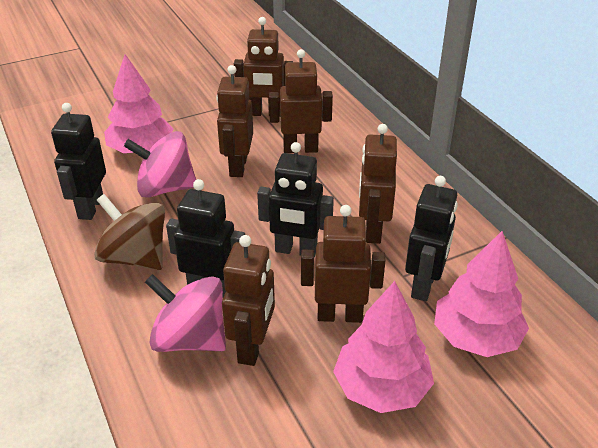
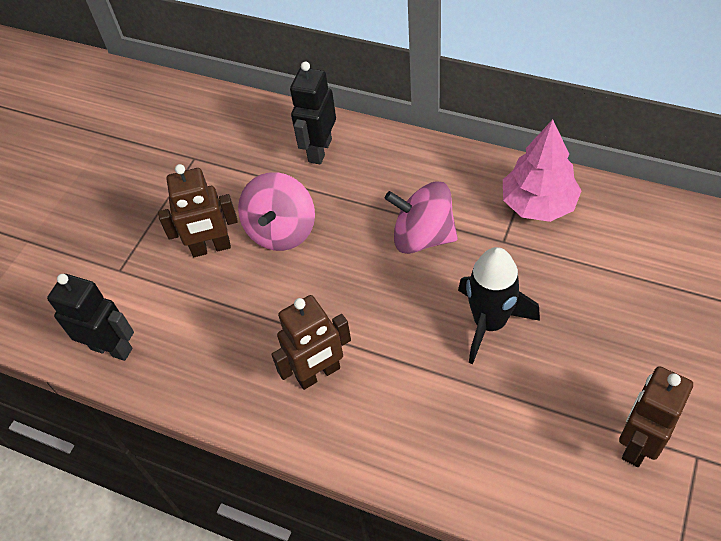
black robot: [51,103,106,220] [166,179,245,298] [257,142,334,257] [405,176,458,301] = 4 -> [47,274,134,361] [290,62,336,164] = 2
black rocket: none = 0 -> [458,247,540,364] = 1
brown robot: [216,65,253,177] [222,235,275,366] [234,17,293,117] [269,49,333,153] [301,205,386,323] [359,124,397,244] = 6 -> [158,164,238,257] [271,295,351,390] [619,366,693,467] = 3
brown spinning top: [94,194,165,270] = 1 -> none = 0
pink tree: [104,54,174,153] [333,281,434,413] [434,231,529,357] = 3 -> [503,119,582,222] = 1

